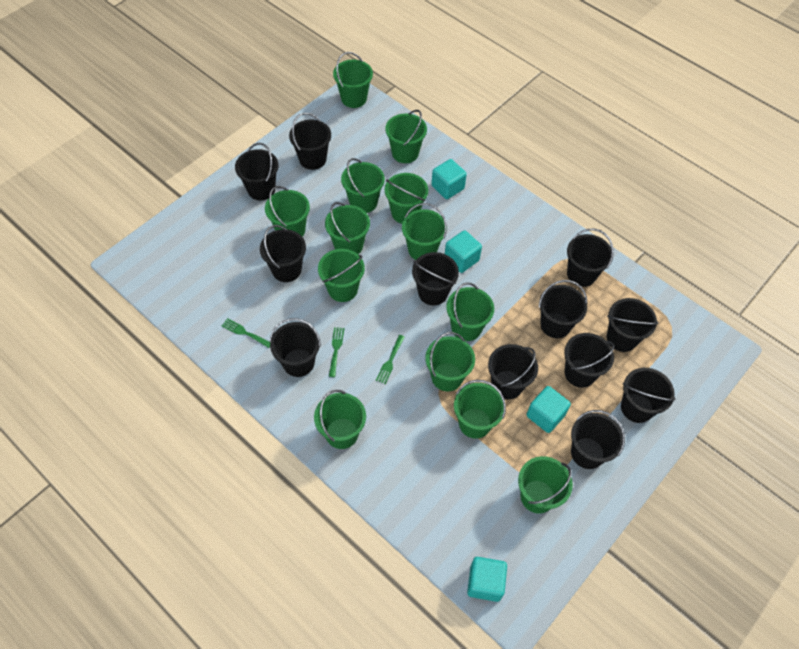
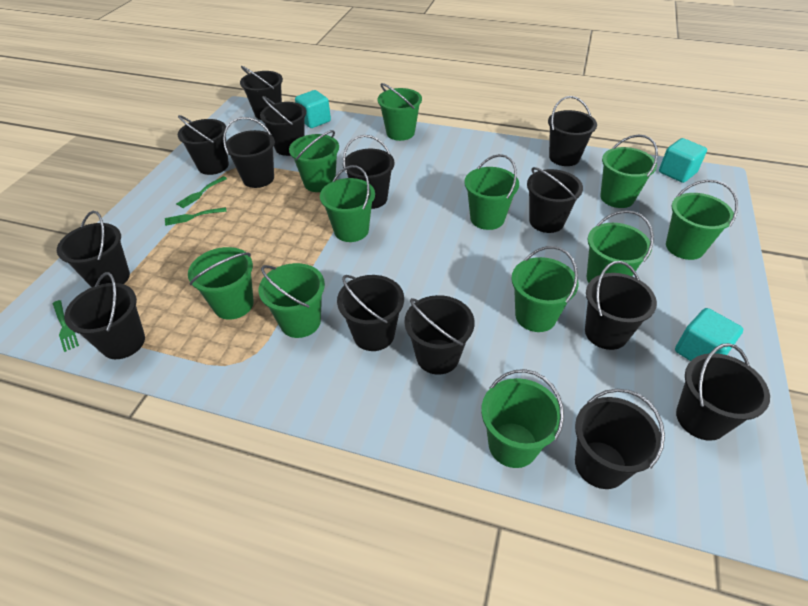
black bucket: [235,143,278,200] [260,225,306,282] [270,318,321,377] [289,113,331,170] [412,252,459,305] [488,344,538,399] [539,280,588,338] [564,333,615,388] [567,229,614,287] [571,410,625,469] [607,298,659,352] [621,368,675,423] = 12 -> [57,211,130,287] [64,272,145,359] [178,115,229,175] [223,117,275,188] [240,66,283,120] [260,96,306,156] [337,275,404,351] [343,135,395,209] [405,295,475,375] [527,167,583,233] [548,96,597,166] [575,389,665,489] [585,261,657,350] [676,343,770,441] = 14
green bucket: [265,186,310,237] [314,390,366,449] [318,249,365,302] [325,202,370,254] [333,52,373,108] [341,158,385,213] [385,110,427,163] [385,173,428,224] [402,203,447,260] [425,332,475,391] [446,282,494,341] [454,380,506,439] [518,456,573,514] = 13 -> [188,247,254,320] [259,263,325,338] [289,130,339,192] [320,165,375,242] [378,83,422,141] [464,154,519,230] [481,369,564,468] [511,246,579,332] [587,210,654,283] [600,135,658,208] [666,180,738,260] = 11
turquoise cube: [431,159,467,199] [445,230,482,273] [467,557,507,602] [527,386,571,433] = 4 -> [295,90,331,128] [659,138,707,183] [675,308,743,361] = 3

